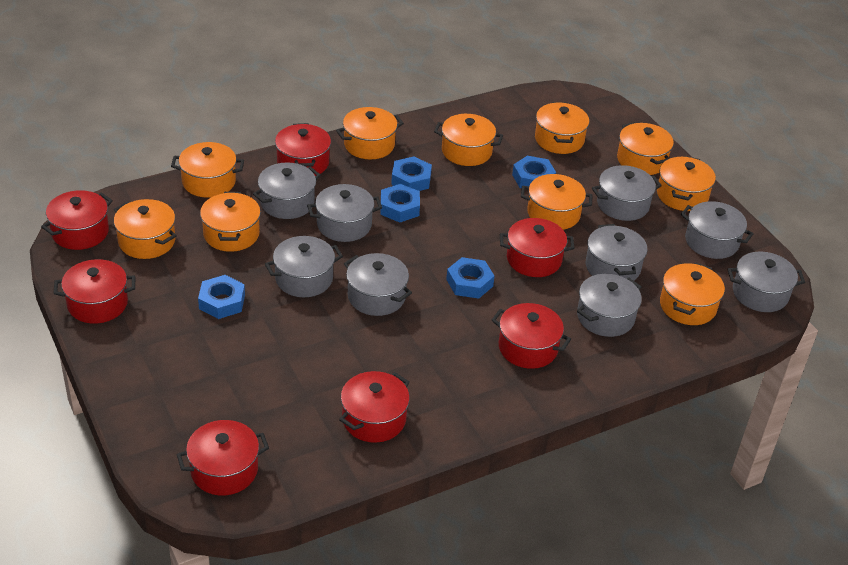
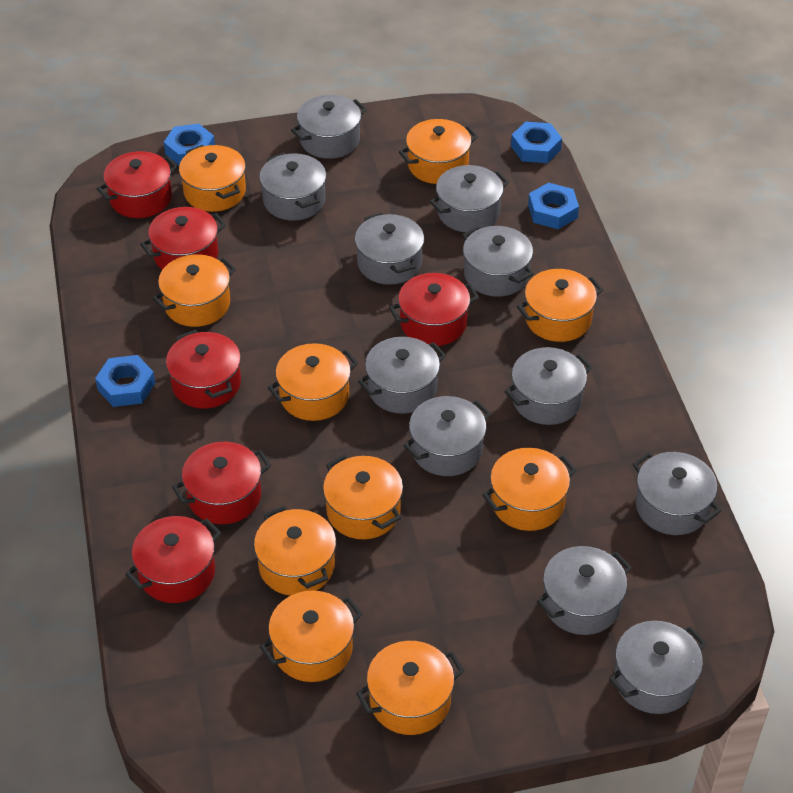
blue nut: [198,275,245,319] [380,184,420,222] [391,156,432,191] [446,257,495,299] [512,156,556,188] = 5 -> [95,355,155,407] [164,124,215,165] [511,122,562,163] [528,183,579,229] = 4
grey pot: [253,163,321,219] [265,236,343,297] [307,184,382,242] [344,253,412,316] [577,274,642,337] [586,224,647,281] [592,165,662,221] [681,201,754,259] [727,252,805,312] = 9 -> [259,153,326,220] [291,95,367,159] [355,212,424,285] [358,337,446,414] [403,396,491,476] [429,165,509,232] [463,226,534,297] [505,347,593,425] [537,546,632,635] [609,621,707,714] [633,452,722,535] = 11
red pot: [41,190,113,250] [53,259,135,324] [176,420,269,495] [275,123,331,176] [339,371,410,443] [492,303,571,369] [500,218,575,277] = 7 -> [97,151,178,218] [125,516,221,603] [140,207,226,270] [166,330,241,408] [172,442,271,524] [389,273,479,346] = 6

